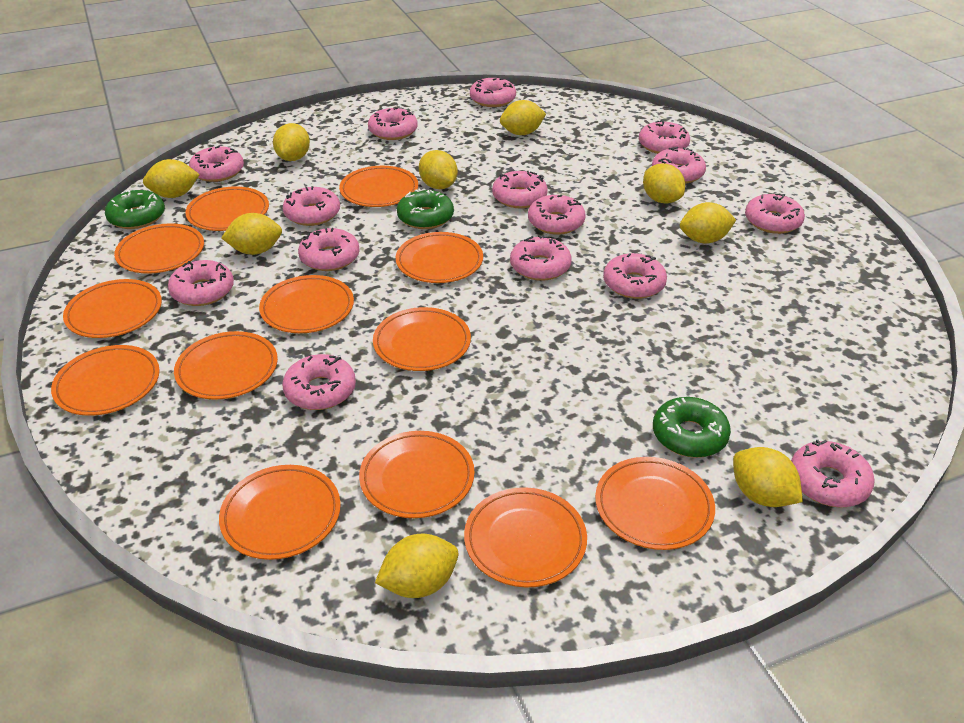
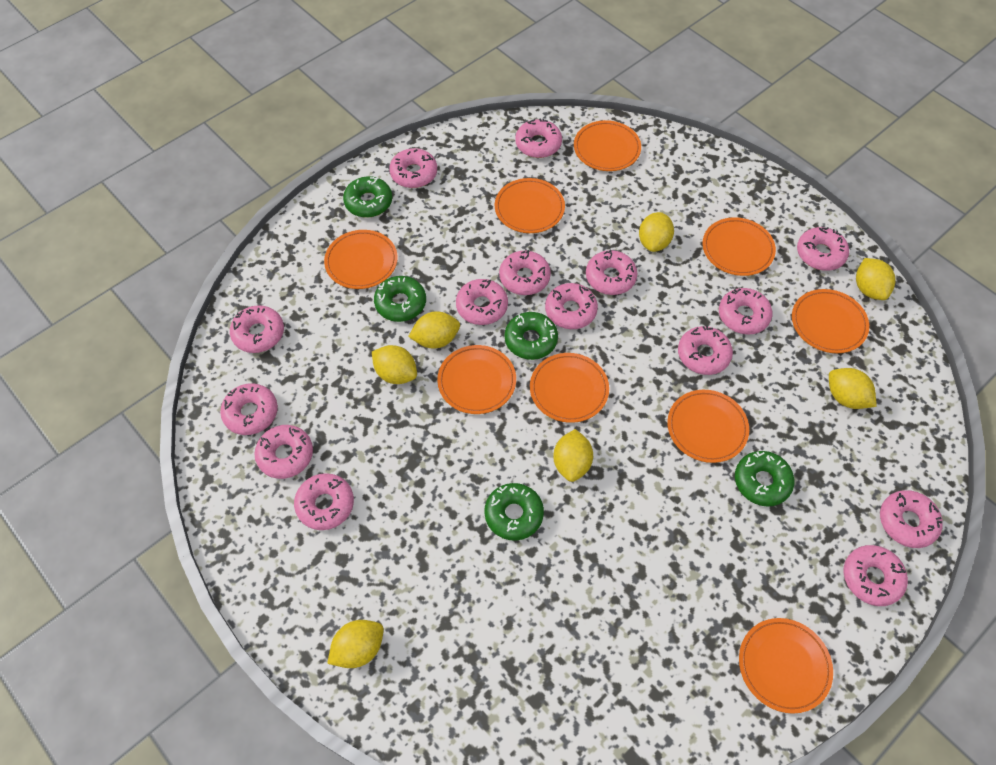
green donut: [105,189,165,229] [397,189,454,229] [653,397,731,458] = 3 -> [343,176,392,218] [374,276,426,322] [484,483,544,541] [505,312,558,360] [735,451,794,506] = 5
orange plate: [51,345,160,416] [63,279,162,338] [114,223,204,274] [174,331,278,400] [185,186,269,231] [219,465,341,560] [259,275,354,333] [339,166,418,207] [359,431,474,518] [373,307,471,371] [396,232,483,283] [464,487,587,587] [595,457,715,550] = 13 -> [324,230,398,289] [437,345,516,414] [495,178,565,233] [530,353,609,423] [574,120,641,171] [667,390,749,463] [702,217,776,276] [739,618,833,714] [792,289,869,353] = 9
yellow lemon: [143,159,200,198] [221,213,282,255] [273,123,310,161] [375,534,458,598] [419,150,458,189] [500,100,546,135] [643,163,685,204] [680,202,736,244] [733,447,803,507] = 9 -> [327,620,384,668] [372,345,417,384] [408,311,460,348] [553,429,593,482] [639,212,674,252] [829,368,877,409] [856,258,896,300] = 7

